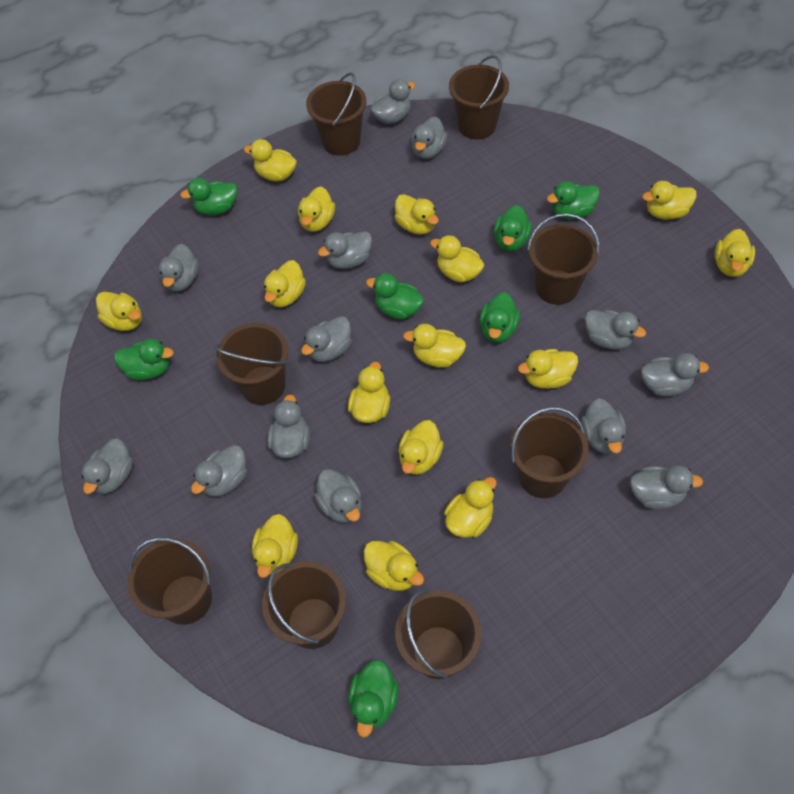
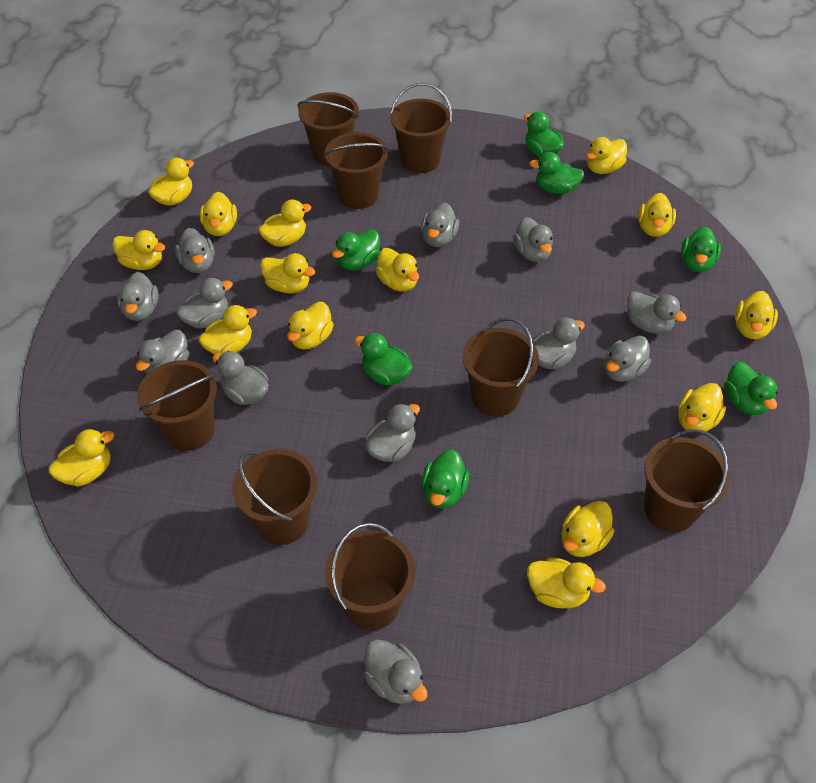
grey duck: [81,438,133,494] [159,244,199,292] [191,445,247,497] [267,394,310,458] [301,316,352,362] [314,469,362,523] [318,231,372,269] [370,79,415,124] [411,117,447,159] [581,398,626,454] [585,310,646,350] [630,465,703,509] [641,353,709,397] = 13 -> [117,272,158,321] [136,330,189,374] [175,228,214,273] [176,278,233,329] [212,351,269,405] [363,639,428,704] [365,403,420,462] [421,203,459,247] [513,217,553,262] [532,317,585,369] [605,336,651,382] [627,291,687,334] = 12

